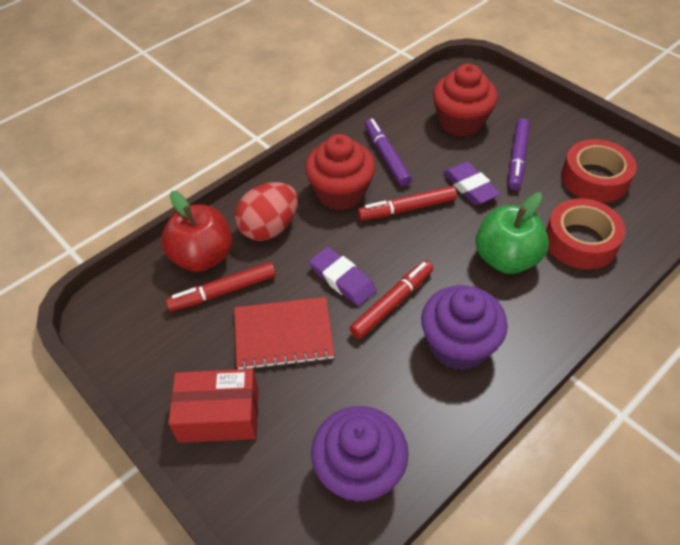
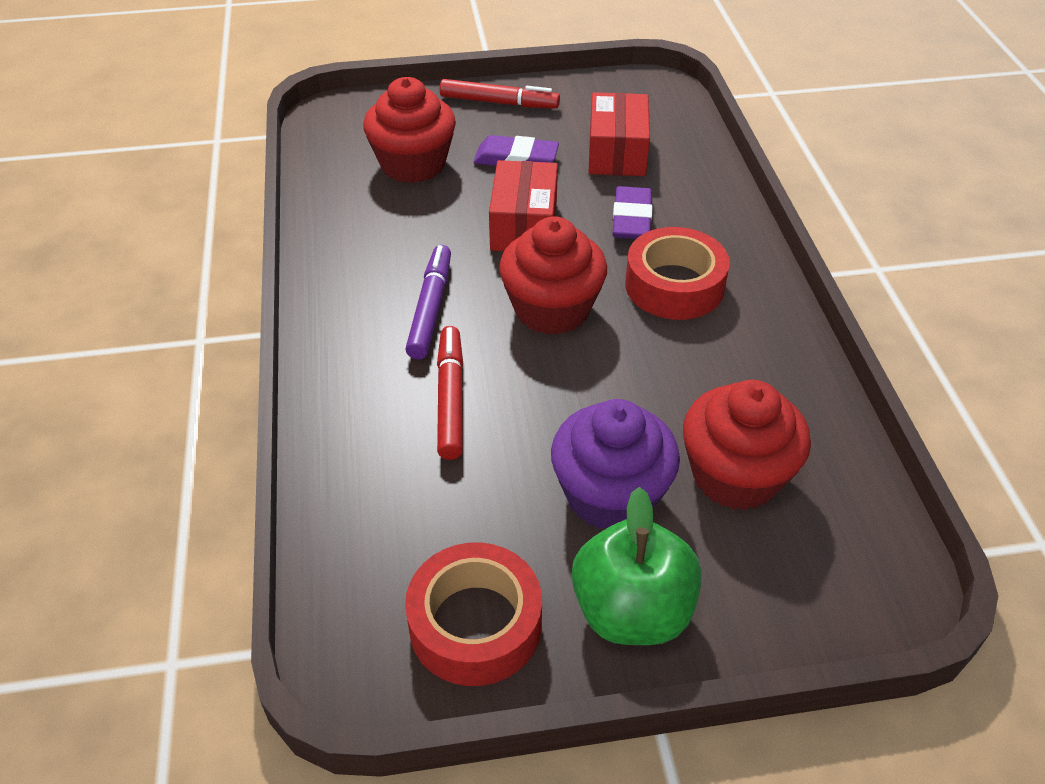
purple cupcake: [311,406,409,503] [421,285,508,371] = 2 -> [551,399,680,529] = 1
purple marker: [365,118,412,187] [508,118,530,190] = 2 -> [405,245,451,359] = 1
red apple: [161,191,232,272] = 1 -> none = 0
red box: [168,369,259,443] = 1 -> [489,160,558,251] [589,92,650,176] = 2
red cupcake: [305,134,376,210] [433,64,498,137] = 2 -> [363,77,456,183] [499,216,607,335] [683,380,811,510] = 3
red egg: [235,182,298,241] = 1 -> none = 0
red marker: [166,262,276,311] [349,260,433,339] [358,186,457,221] = 3 -> [437,326,463,460] [440,79,560,109] = 2
red notebook: [234,297,334,369] = 1 -> none = 0

